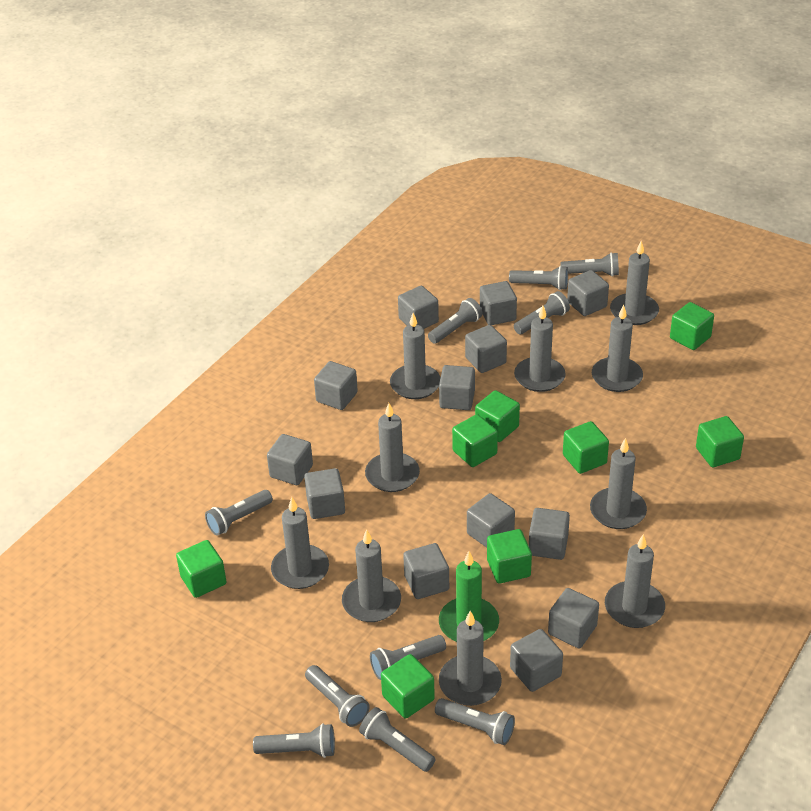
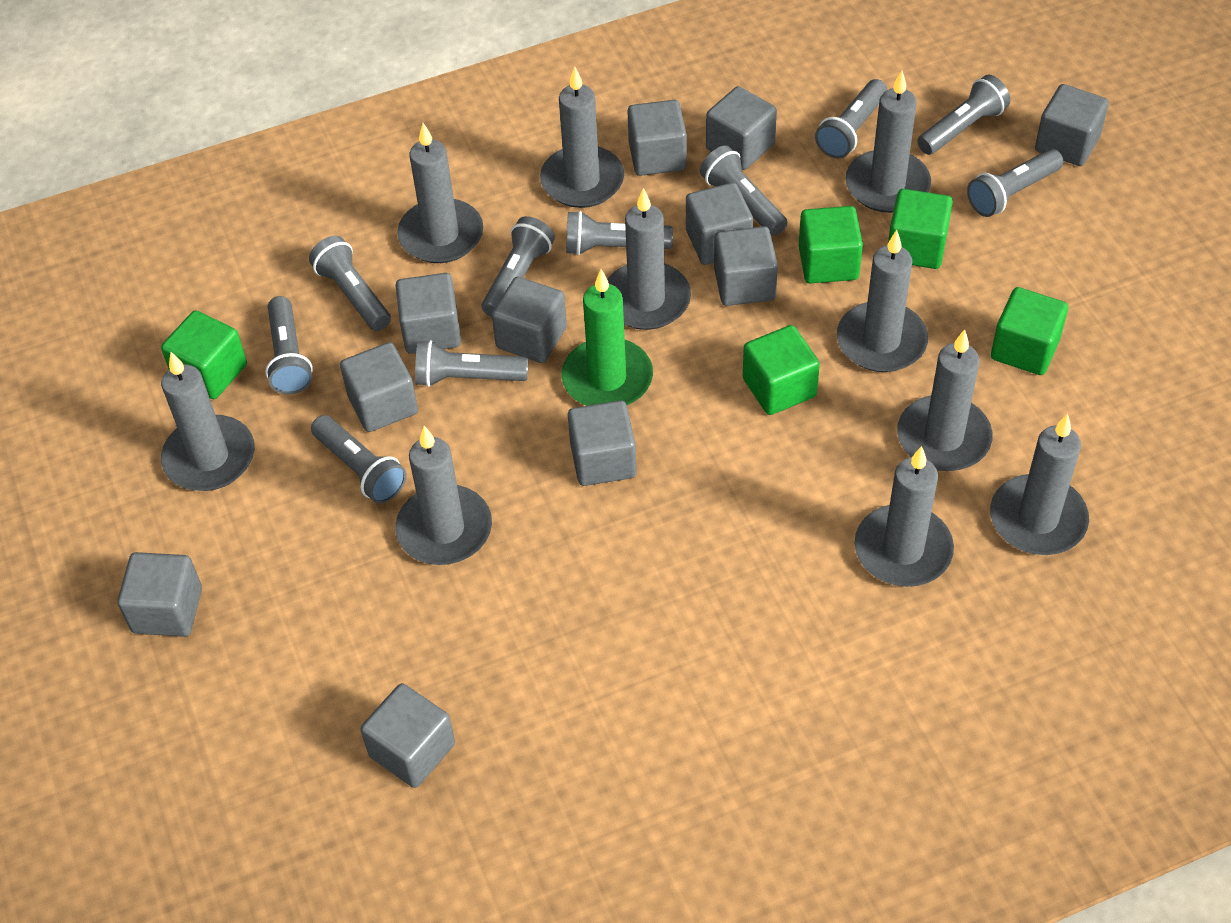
green cube: [176,540,227,598] [381,654,435,718] [452,414,498,467] [475,390,520,442] [487,529,532,584] [563,421,609,474] [670,302,714,350] [696,416,744,467] = 8 -> [161,310,247,399] [743,325,820,415] [799,206,863,283] [888,189,953,269] [991,287,1068,375] = 5
grey cube: [267,434,313,485] [304,468,345,519] [314,361,358,410] [398,286,439,329] [403,543,449,599] [439,365,475,410] [465,325,507,373] [467,493,515,548] [480,281,517,325] [510,629,563,692] [529,508,570,560] [548,588,599,648] [567,270,609,316] = 13 -> [117,552,202,637] [340,342,418,432] [360,683,455,788] [395,273,461,354] [492,277,567,363] [568,400,637,486] [628,100,687,176] [686,182,753,265] [706,86,777,170] [714,226,778,306] [1035,84,1109,166] = 11

